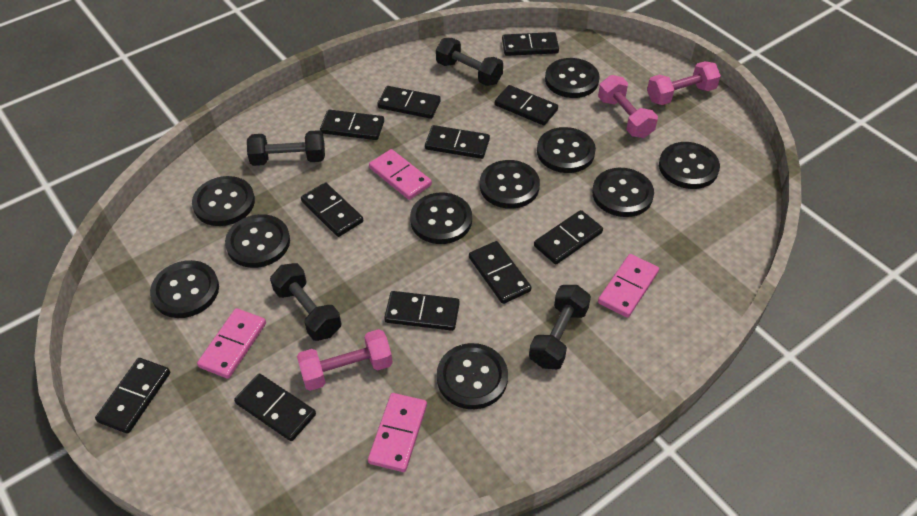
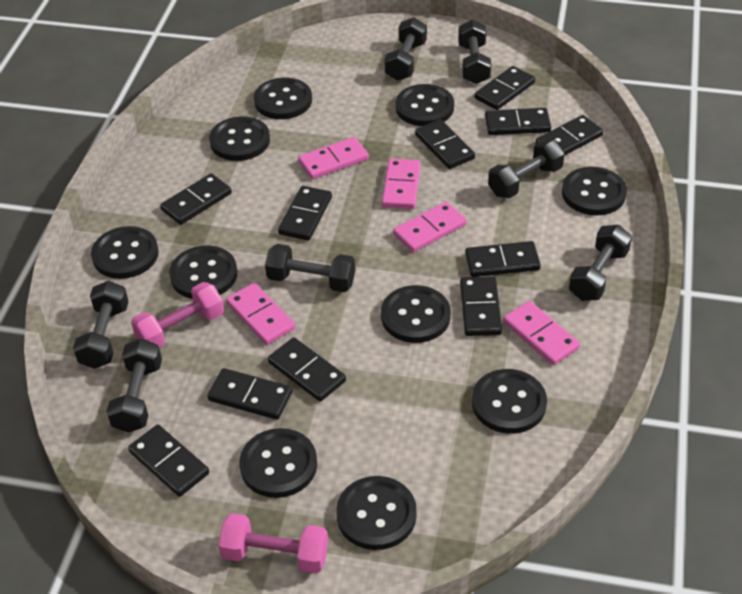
black dumbbell: [247,130,325,166] [270,263,341,341] [436,38,503,86] [529,285,591,369] = 4 -> [73,281,129,369] [107,338,162,433] [265,244,355,292] [385,17,427,81] [458,19,491,84] [488,139,565,198] [569,225,632,301] = 7
pink domino: [197,308,266,379] [368,393,427,472] [369,149,432,200] [598,254,659,318] = 4 -> [226,283,295,345] [298,137,369,179] [382,159,421,209] [393,202,467,252] [503,301,580,365] = 5
pink dumbbell: [297,329,393,391] [598,75,658,138] [647,61,721,105] = 3 -> [131,282,224,348] [218,513,328,574] = 2

